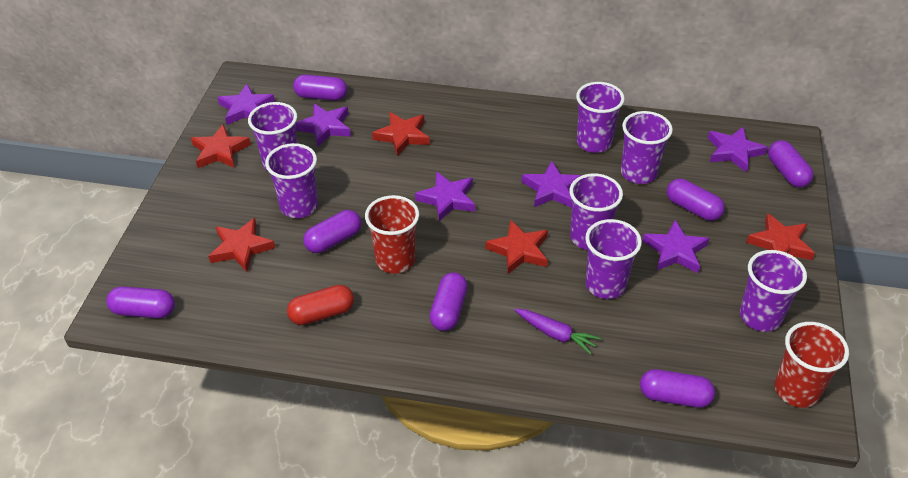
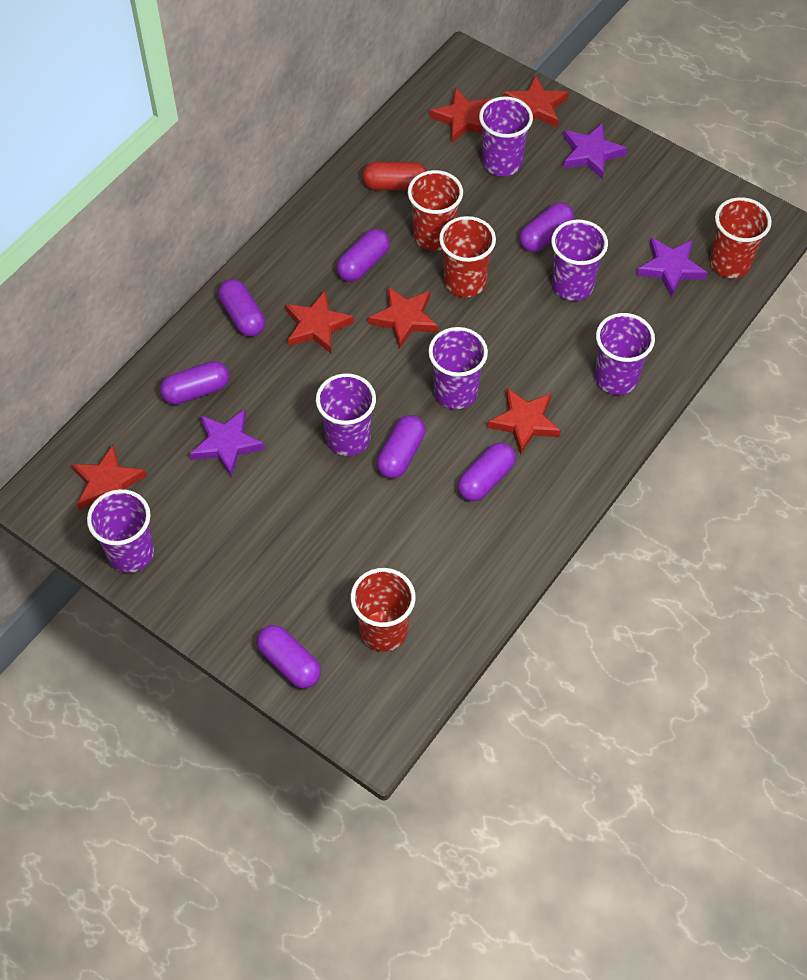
purple carrot: [515,309,601,354] = 1 -> none = 0
purple cup: [248,102,297,171] [265,143,318,218] [569,173,623,250] [576,82,625,153] [585,219,642,299] [621,111,673,184] [740,250,807,332] = 7 -> [87,489,154,573] [316,373,376,456] [428,327,488,409] [479,97,533,176] [551,220,608,301] [595,313,655,395] = 6
purple star: [217,84,275,125] [296,103,351,147] [415,171,475,221] [522,161,582,208] [642,220,710,273] [708,127,768,172] = 6 -> [190,409,265,477] [563,123,627,179] [637,238,707,297] = 3
red cup: [365,195,419,274] [775,322,849,408] = 2 -> [351,568,416,652] [408,170,463,251] [439,216,496,297] [710,197,772,278] = 4
red star: [191,124,251,168] [208,218,275,272] [372,112,430,156] [485,219,548,274] [746,213,815,260] = 5 -> [71,445,147,510] [285,291,354,353] [368,287,438,349] [430,88,493,143] [487,388,561,455] [504,75,569,128] = 6

